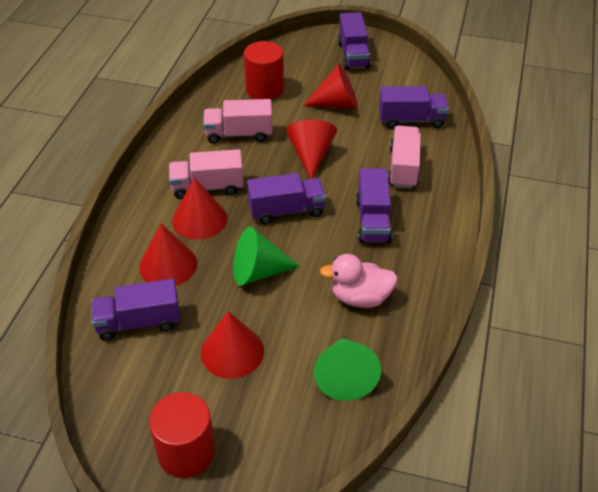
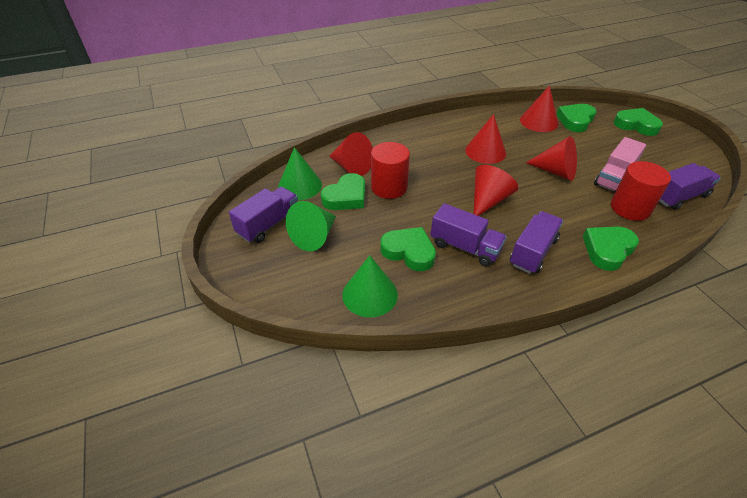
green cone: [233,227,300,286] [314,338,381,401] = 2 -> [278,147,322,200] [286,201,336,251] [342,255,398,317] = 3
green heart: none = 0 -> [321,173,365,210] [380,227,436,271] [556,104,596,132] [583,227,639,271] [614,108,663,136] = 5
pink duck: [320,254,398,308] = 1 -> none = 0
pink truck: [169,149,244,199] [203,99,272,144] [388,126,421,188] = 3 -> [594,137,646,192] = 1
purple truck: [91,279,181,341] [247,173,326,224] [338,12,371,70] [356,168,392,243] [379,86,449,129] = 5 -> [229,187,298,243] [431,203,507,266] [510,211,563,274] [659,163,721,210] = 4

